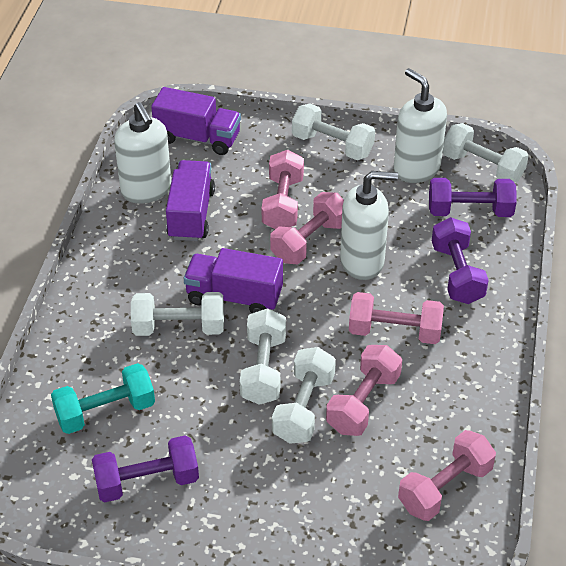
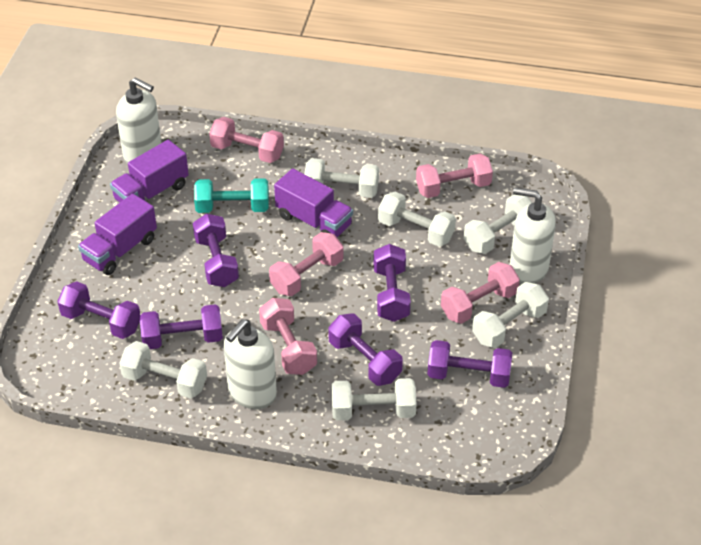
purple dumbbell: [92,435,199,502] [429,178,517,217] [432,217,489,304] = 3 -> [57,281,140,339] [140,304,223,349] [193,214,239,287] [328,313,403,386] [373,244,411,322] [427,340,512,388] = 6
white dumbbell: [131,292,224,336] [240,308,286,405] [272,347,336,444] [292,103,375,160] [443,123,529,183] = 5 -> [119,341,207,398] [304,158,379,198] [332,378,417,421] [378,192,456,247] [464,195,532,254] [472,282,549,348] = 6

